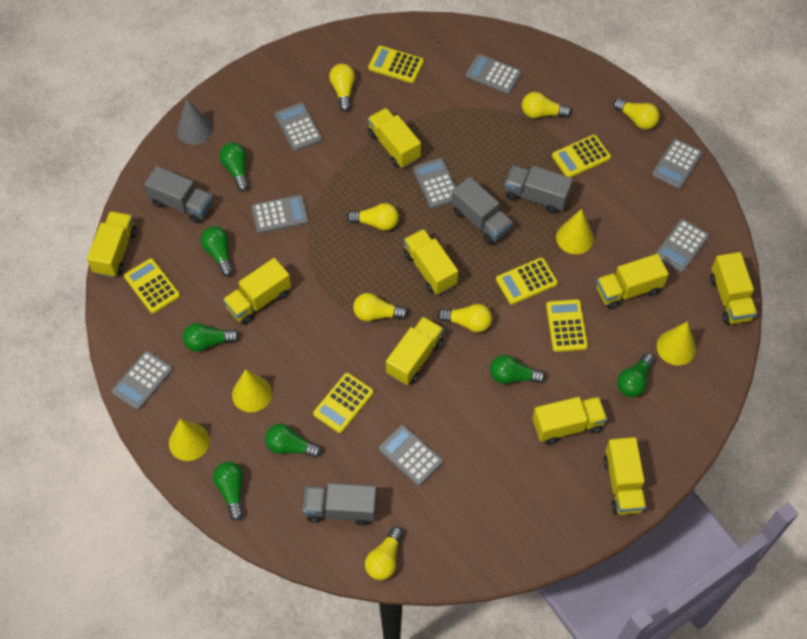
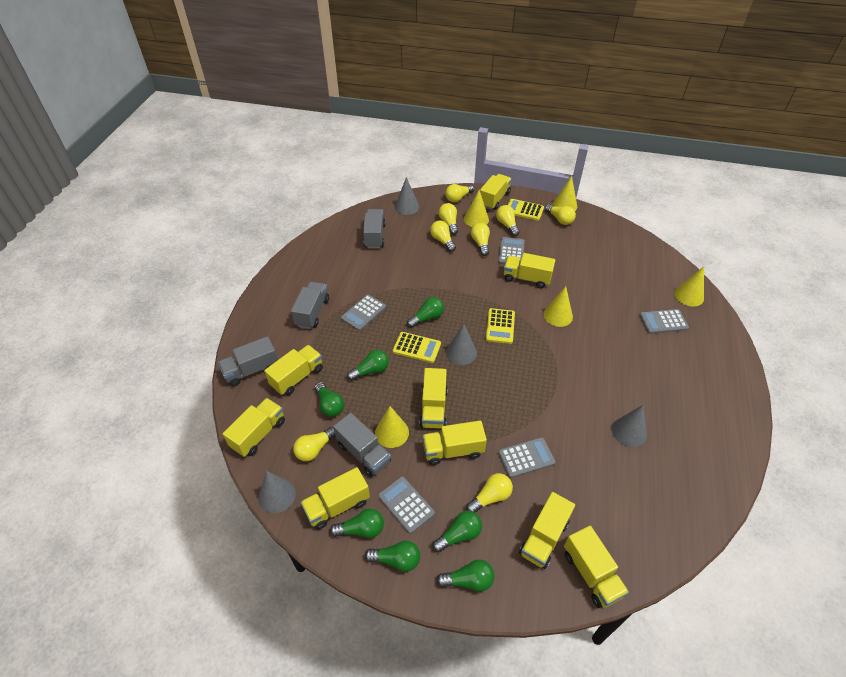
grey calculator: [111,351,173,410] [251,195,309,233] [275,102,322,151] [379,425,443,486] [413,158,456,209] [465,54,522,94] [652,139,702,189] [655,219,709,273] = 8 -> [341,295,386,331] [378,476,435,534] [498,237,525,264] [498,437,556,478] [640,309,689,334] = 5
grey cone: [177,99,213,145] = 1 -> [258,471,296,513] [395,177,419,215] [446,324,477,365] [612,405,647,447] = 4
yellow calculator: [124,258,180,314] [313,373,374,433] [368,46,424,83] [496,258,558,305] [546,299,588,352] [552,135,611,178] = 6 -> [393,332,441,363] [486,308,515,344] [508,199,544,221] = 3
yellow cone: [169,419,210,461] [232,369,272,412] [556,209,594,254] [657,322,696,365] = 4 -> [375,406,409,448] [464,190,489,227] [543,286,573,327] [553,176,577,211] [674,266,704,307] = 5
yellow light bulb: [329,64,355,112] [346,203,399,231] [353,293,408,321] [365,527,403,580] [437,304,492,332] [522,92,572,118] [613,99,660,129] = 7 -> [293,427,335,461] [430,221,456,252] [439,203,458,235] [445,184,474,202] [466,473,513,512] [471,223,490,256] [496,205,519,236] [545,204,576,225] = 8

